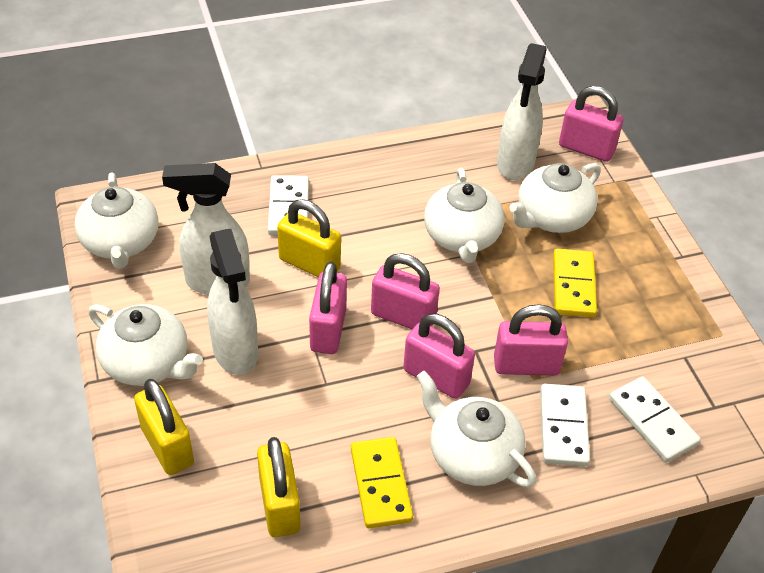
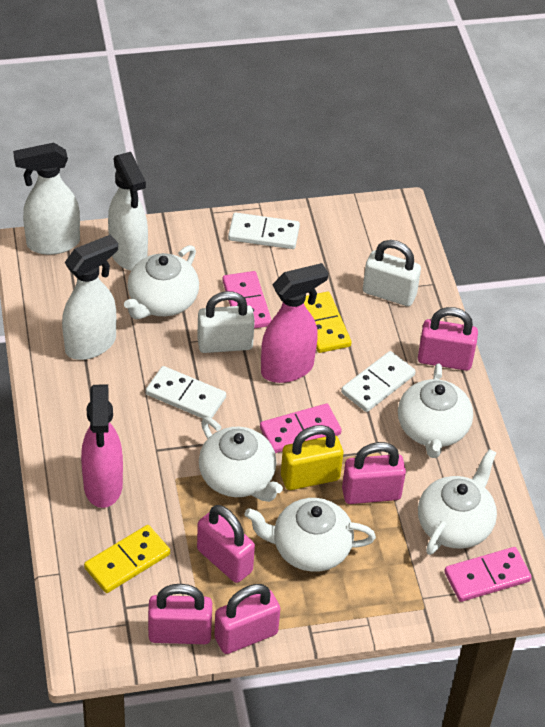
pink domino: none = 0 -> [222,271,272,329] [260,404,341,453] [444,547,532,602] = 3
pink spray bottle: none = 0 -> [81,384,123,508] [261,263,328,383] = 2
white padlock: none = 0 -> [197,291,255,353] [363,240,421,306] = 2
yellow padlock: [134,379,194,475] [257,437,301,537] [277,199,341,277] = 3 -> [281,425,343,490] = 1

